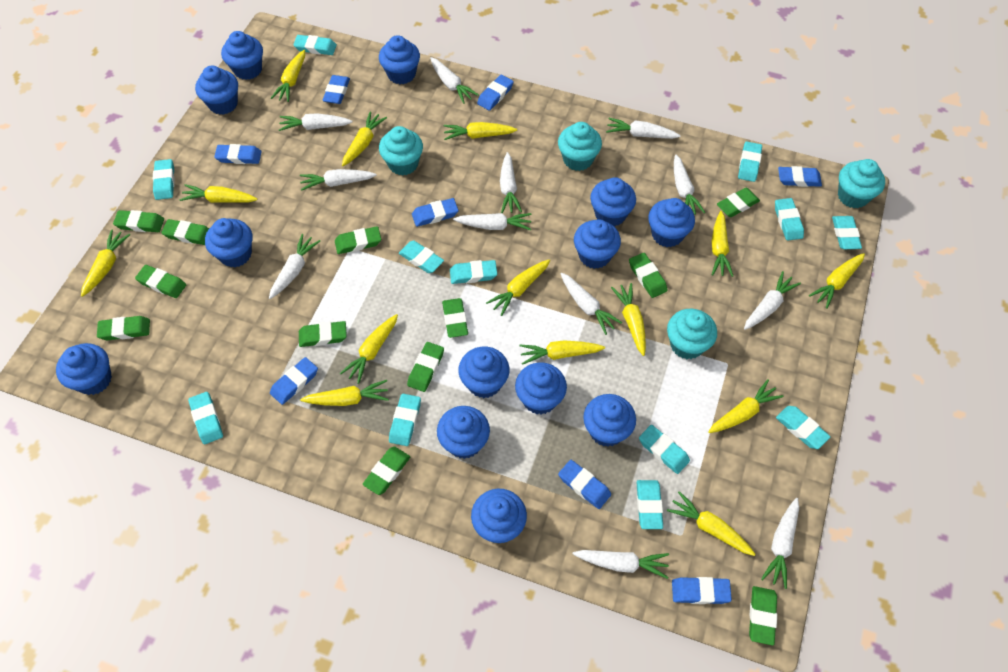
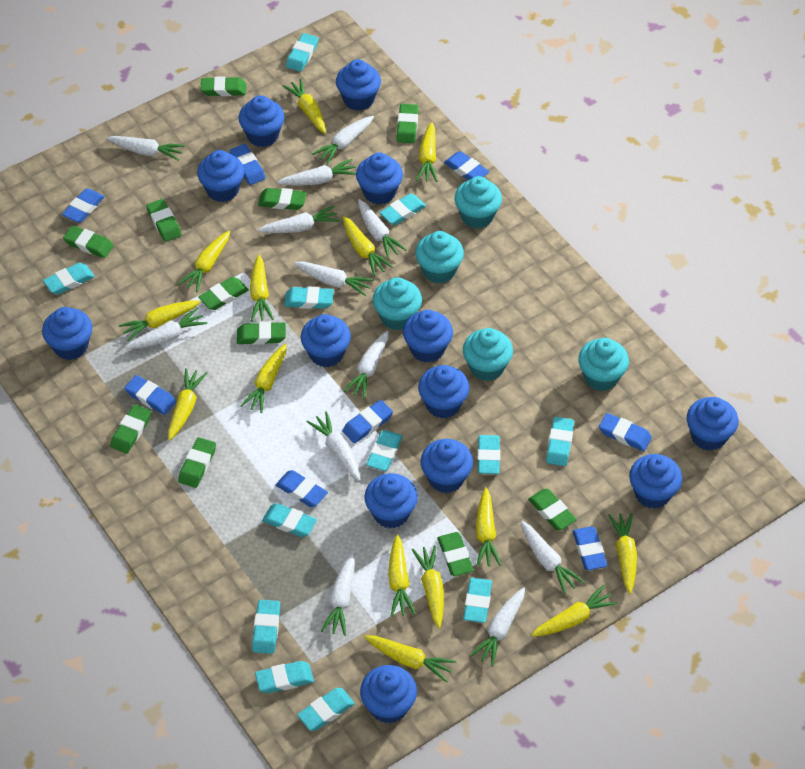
green eraser: [97,316,150,340] [113,210,164,232] [135,265,186,298] [161,219,209,245] [299,321,347,347] [335,226,381,254] [363,447,410,495] [407,342,444,392] [442,298,468,338] [629,253,668,298] [717,188,760,217] [749,586,777,646] = 12 -> [63,225,114,258] [110,404,151,453] [146,199,182,242] [178,437,216,488] [198,277,248,310] [200,76,246,96] [237,322,286,345] [258,188,307,210] [396,104,419,143] [438,532,474,576] [528,489,577,530] = 11
turquoise cupcake: [379,126,423,176] [558,122,602,171] [667,309,717,359] [838,159,885,208] = 4 -> [373,277,422,330] [415,231,464,284] [454,176,502,229] [463,328,513,381] [578,338,629,391] = 5

